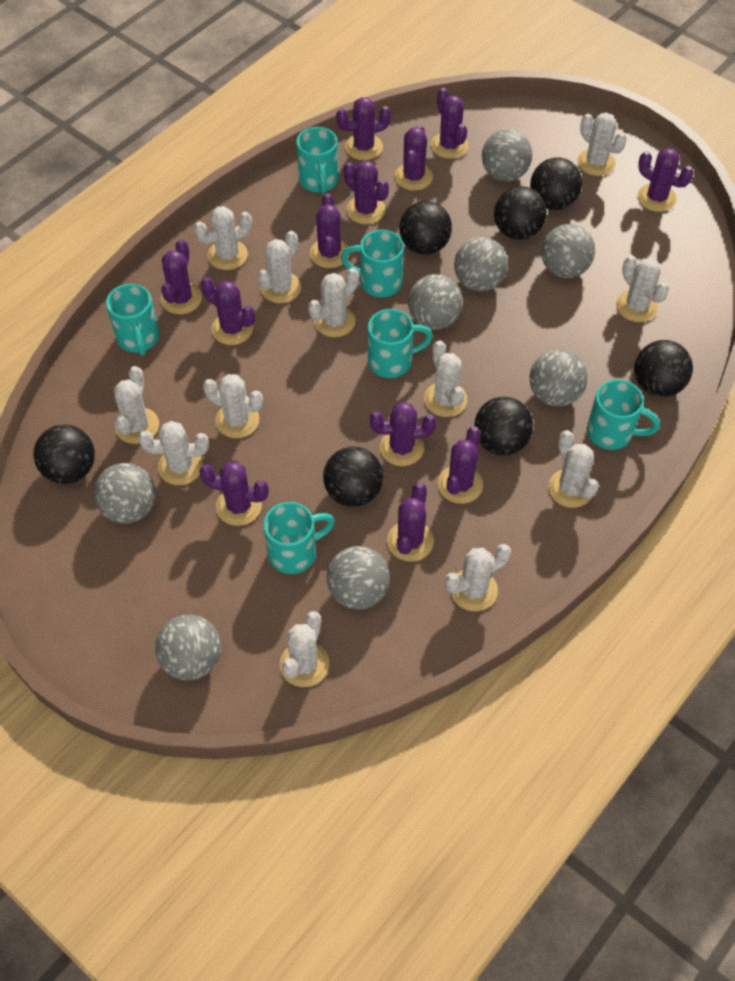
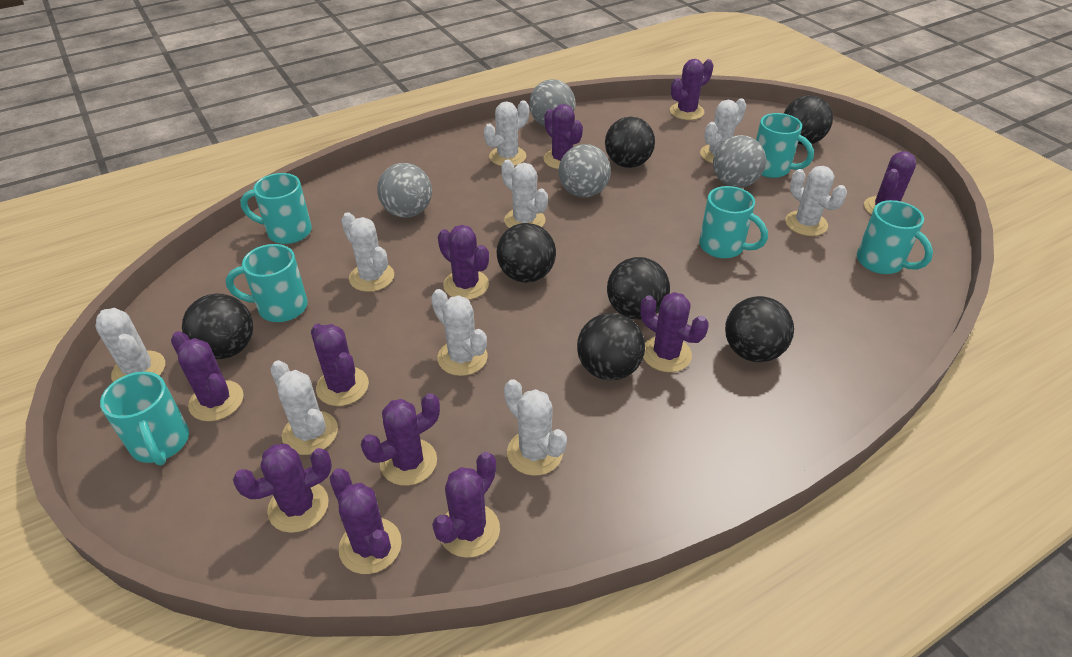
grey ball: [94,463,156,523] [155,615,221,681] [327,546,390,610] [408,274,463,330] [454,237,508,292] [482,129,532,181] [530,349,587,407] [541,224,595,278] = 8 -> [377,163,432,218] [529,79,576,126] [559,144,611,198] [713,135,766,188] = 4
purple cactus: [161,239,202,314] [199,462,269,526] [201,277,255,345] [310,194,350,268] [336,97,391,160] [343,160,389,224] [370,402,437,466] [387,482,434,562] [395,125,433,191] [431,88,468,159] [438,426,483,504] [637,148,694,212] = 12 -> [171,331,244,421] [233,444,332,533] [311,324,369,406] [329,469,402,574] [361,393,440,486] [432,452,500,558] [438,225,489,300] [544,104,583,169] [640,292,709,372] [670,59,714,120] [864,151,916,215] = 11
white cactus: [114,366,159,444] [138,421,209,485] [194,206,252,270] [203,374,263,438] [258,231,301,303] [280,611,329,687] [308,268,359,337] [424,340,467,417] [445,544,511,611] [548,430,599,508] [577,112,627,176] [616,255,670,322] = 12 -> [95,308,165,382] [270,360,338,455] [341,212,394,292] [431,289,488,376] [484,100,529,166] [501,159,548,228] [504,379,567,476] [700,99,746,163] [785,166,847,236] = 9

